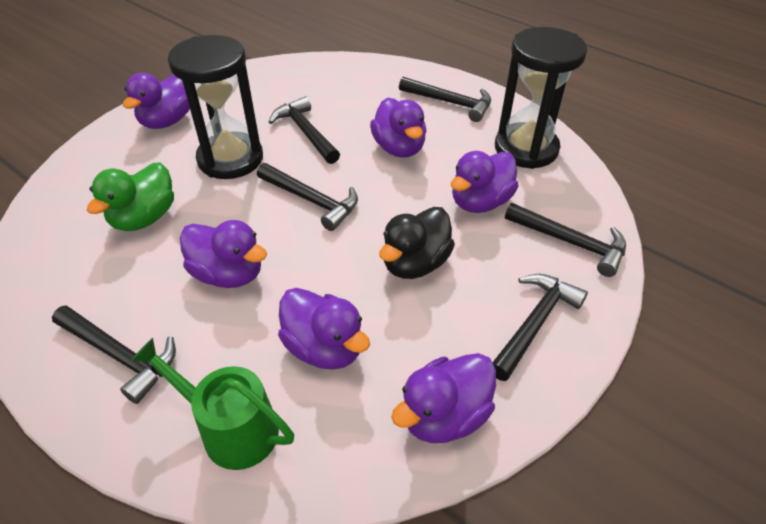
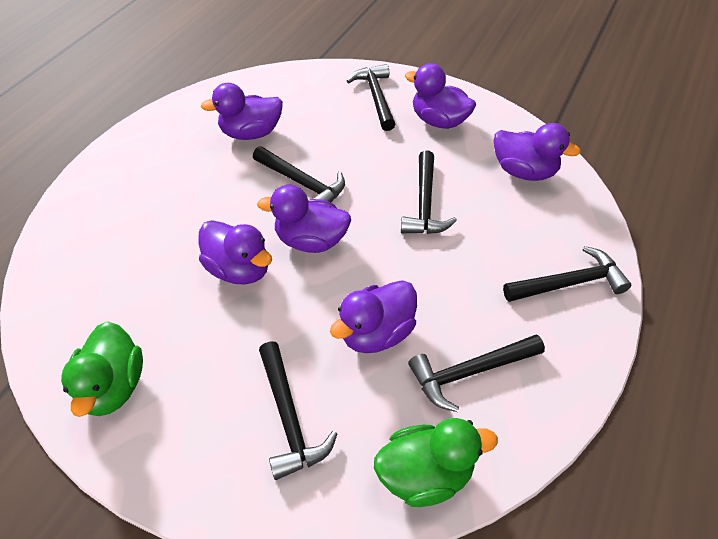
black duck: [380,207,455,279] = 1 -> none = 0
black hourglass: [168,35,263,179] [495,27,587,169] = 2 -> none = 0
green duck: [87,162,174,231] = 1 -> [61,321,143,417] [374,418,498,507] = 2
green watering can: [131,338,294,470] = 1 -> none = 0

